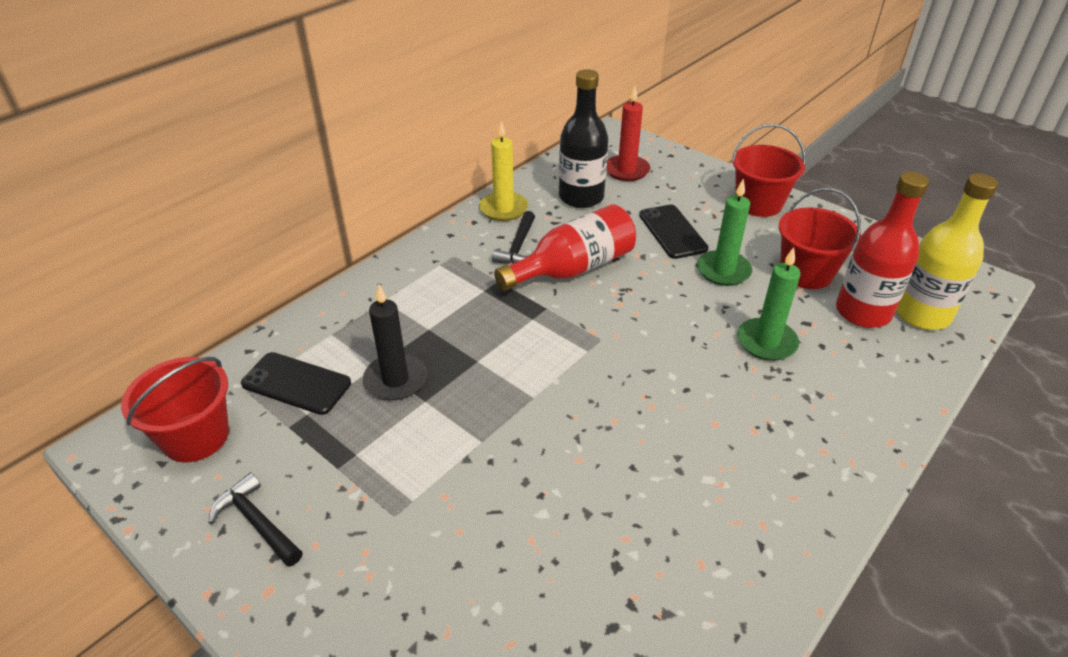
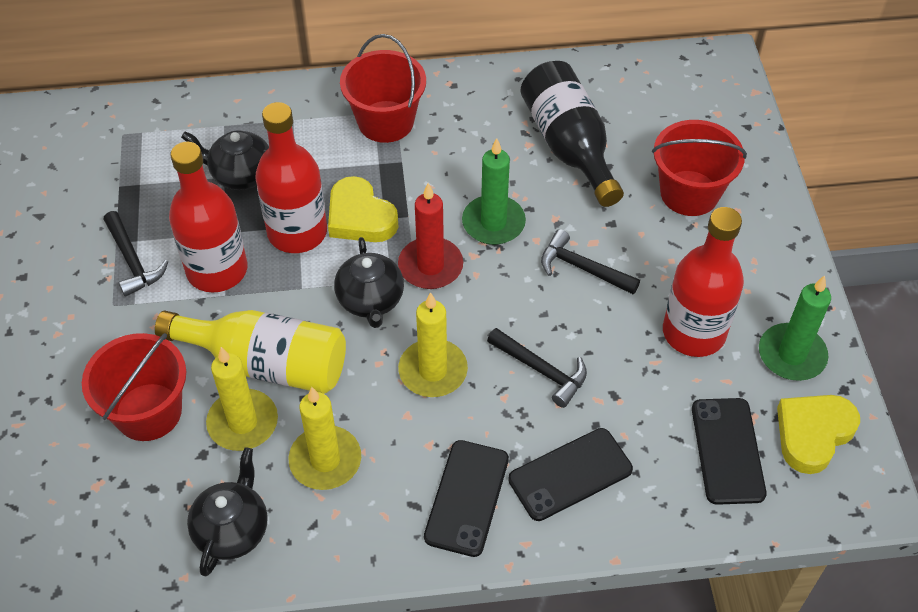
black candle: [363,285,427,400] = 1 -> none = 0
black hammer: [208,473,303,567] [492,211,535,264] = 2 -> [104,211,168,297] [487,328,587,408] [541,229,640,294] = 3
black phone: [241,352,351,415] [639,205,708,259] = 2 -> [424,440,509,557] [508,428,633,521] [692,398,767,505] = 3
black teapot: none = 0 -> [181,130,269,190] [187,447,268,577] [334,237,404,328] = 3
red bottle: [494,204,636,291] [836,172,929,328] = 2 -> [169,142,247,293] [255,102,327,253] [663,207,744,357] = 3
yellow candle: [479,121,528,221] = 1 -> [206,347,278,451] [289,387,361,490] [398,292,468,397] = 3
yellow heart: none = 0 -> [328,176,398,242] [777,395,860,474] = 2

